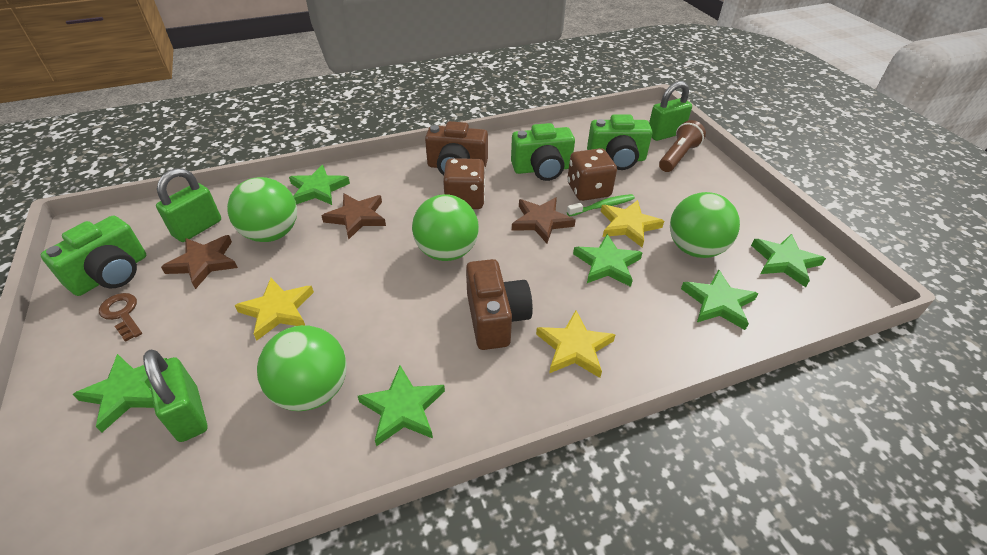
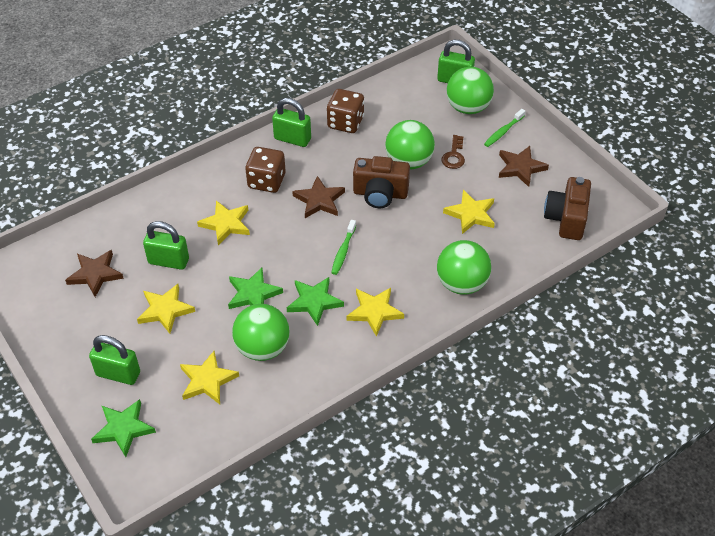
brown flashlight: [659,120,706,172] = 1 -> none = 0
green camera: [41,216,146,296] [511,123,575,181] [587,114,652,170] = 3 -> none = 0
green padlock: [143,350,208,442] [156,168,221,242] [649,81,692,141] = 3 -> [89,335,140,385] [143,221,189,270] [272,98,311,147] [437,40,475,83] = 4
green star: [73,354,167,432] [289,165,350,205] [358,366,445,446] [573,234,643,287] [681,270,758,330] [751,234,826,287] = 6 -> [91,399,156,457] [228,268,283,309] [287,277,344,326] = 3
green toothbrush: [567,194,635,216] = 1 -> [331,220,356,275] [484,109,525,147] = 2
yellow star: [234,278,314,341] [536,311,615,378] [601,200,664,247] = 3 -> [137,284,195,334] [180,351,239,404] [197,201,250,245] [346,288,404,337] [443,190,495,234] = 5

